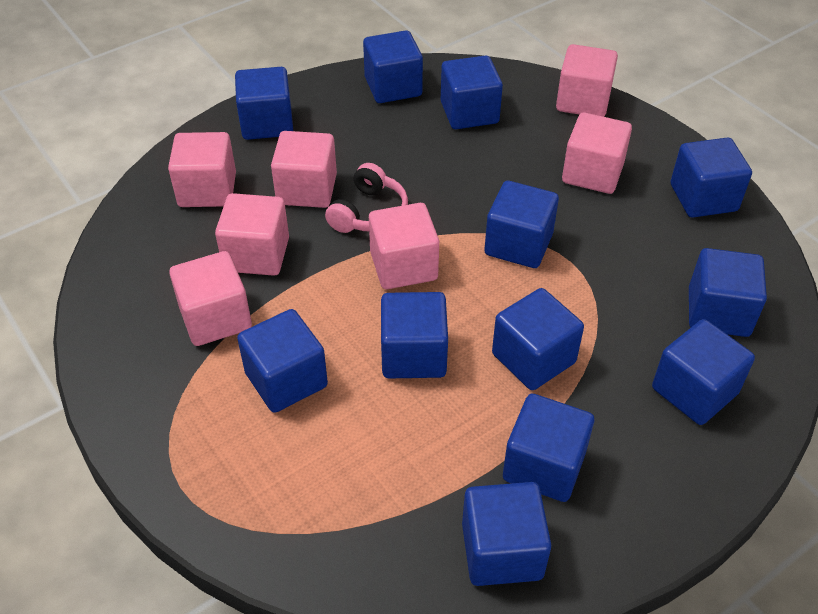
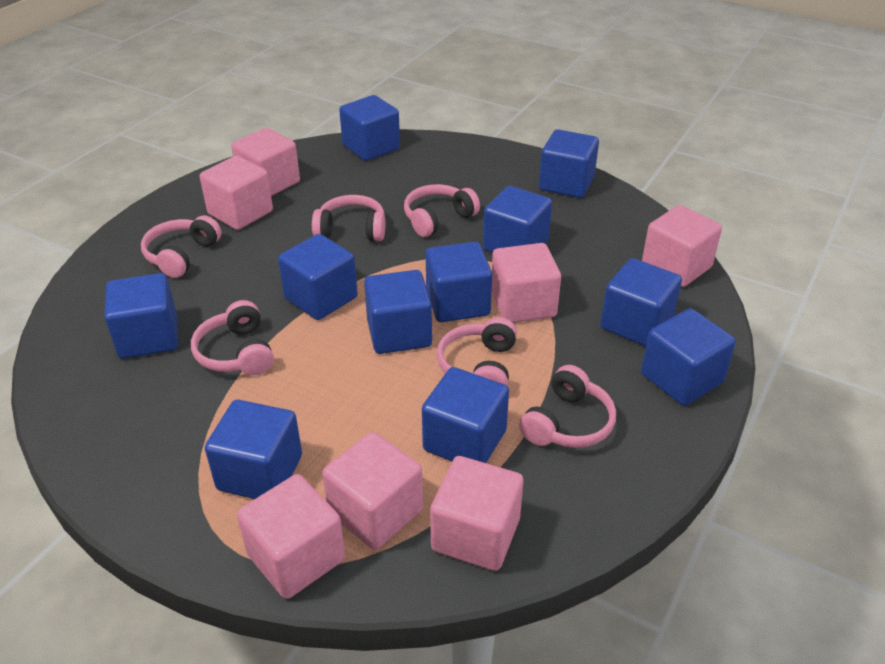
blue cube: [235,67,293,140] [237,309,328,413] [363,30,423,103] [381,292,448,378] [441,55,503,129] [462,482,551,586] [484,181,559,268] [492,288,584,390] [503,394,594,502] [652,319,755,425] [671,138,752,218] [689,248,767,337] = 12 -> [104,273,178,359] [205,400,302,499] [278,234,358,320] [339,95,400,161] [364,270,432,354] [422,367,509,463] [426,242,492,322] [483,186,552,253] [539,129,599,198] [601,258,682,346] [641,308,736,406] = 11
pink headphones: [325,163,408,233] = 1 -> [141,215,222,278] [191,300,274,375] [312,195,385,241] [404,184,480,237] [437,317,517,386] [519,365,616,448] = 6

